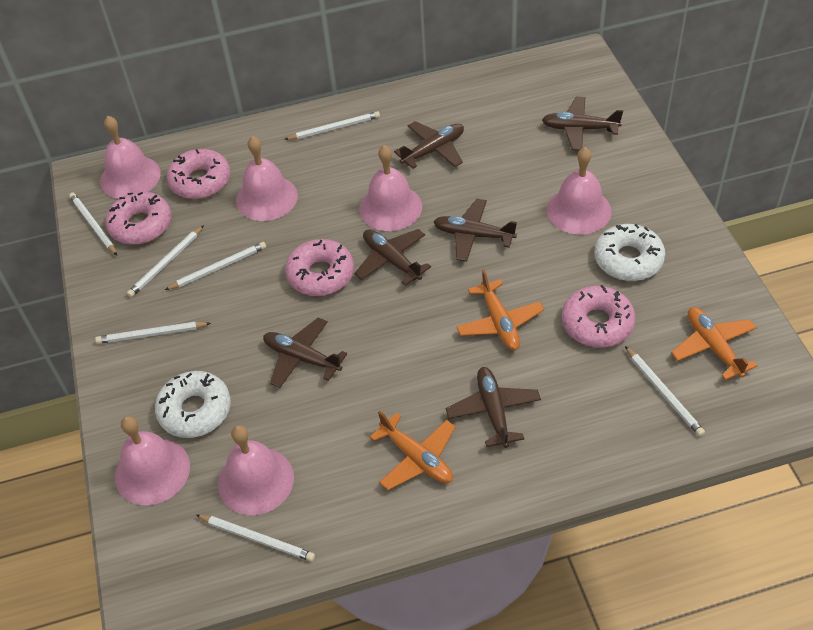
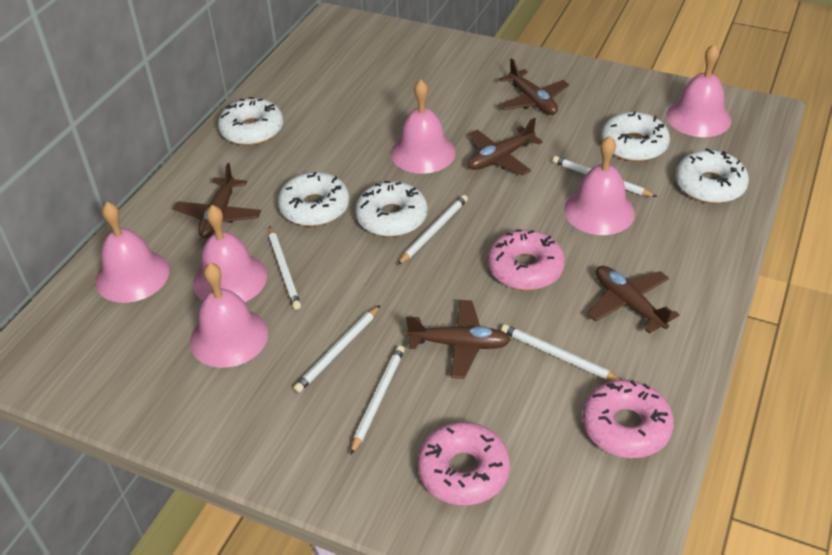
brown plane: [263,318,347,388] [354,229,431,286] [394,121,464,169] [434,199,517,262] [446,367,541,448] [542,97,623,150] = 6 -> [173,163,261,238] [406,300,511,379] [468,118,543,175] [498,58,569,115] [587,266,679,334] = 5
orange plane: [370,411,456,490] [456,270,544,350] [671,307,757,380] = 3 -> none = 0
pink donut: [105,192,171,245] [167,149,230,199] [285,239,354,296] [562,285,635,348] = 4 -> [417,422,510,505] [488,229,565,290] [582,380,674,458] = 3
white donut: [155,371,231,438] [594,224,665,281] = 2 -> [218,97,283,146] [278,172,349,226] [355,181,428,237] [601,111,670,162] [675,148,749,204] = 5
white pencil: [69,192,117,255] [95,322,211,344] [127,225,204,297] [165,242,266,290] [196,515,315,562] [284,111,380,140] [625,346,705,437] = 7 -> [269,226,301,310] [294,305,380,393] [350,345,405,455] [398,195,468,265] [501,324,622,381] [553,156,657,197] = 6

